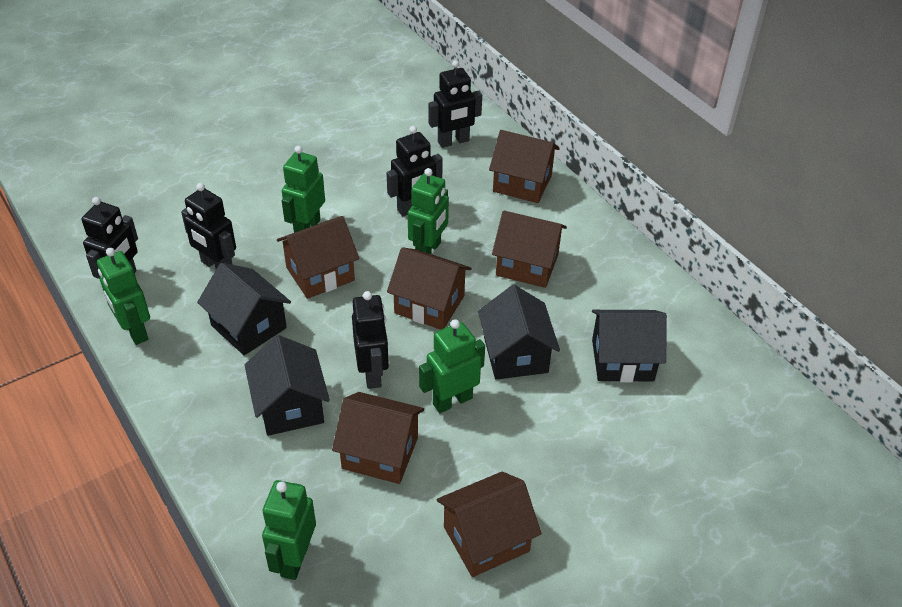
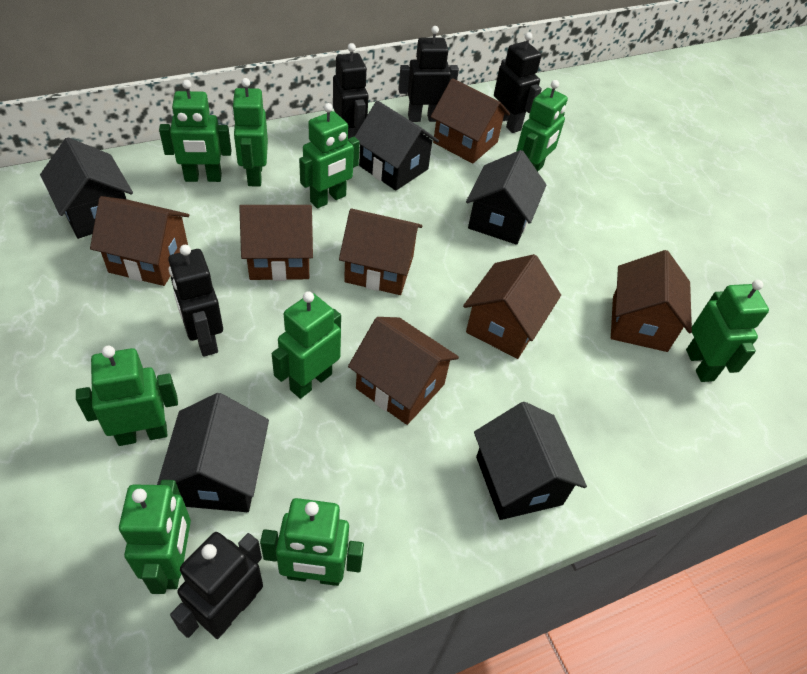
black house: [197,263,291,355] [245,335,330,436] [478,285,560,380] [592,310,667,382] = 4 -> [40,137,133,239] [157,393,269,512] [354,101,439,191] [466,150,546,245] [474,402,587,520] = 5
brown house: [277,216,359,299] [332,392,424,484] [387,247,472,330] [437,471,541,577] [489,130,560,203] [492,211,567,288] = 6 -> [90,196,189,286] [239,205,313,281] [339,208,422,295] [348,317,459,425] [431,78,510,164] [463,254,561,359] [611,250,692,352] = 7
green robot: [97,248,150,345] [262,480,316,580] [282,146,325,233] [408,168,449,254] [419,319,485,413] = 5 -> [76,346,178,446] [119,480,191,594] [159,80,231,182] [232,78,268,186] [260,498,364,586] [272,291,341,399] [299,103,360,209] [516,80,568,171] [686,280,769,382] = 9

